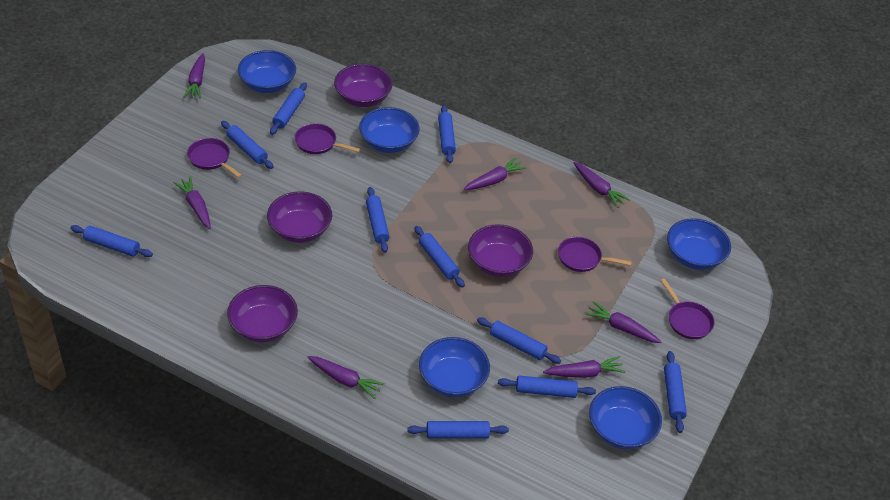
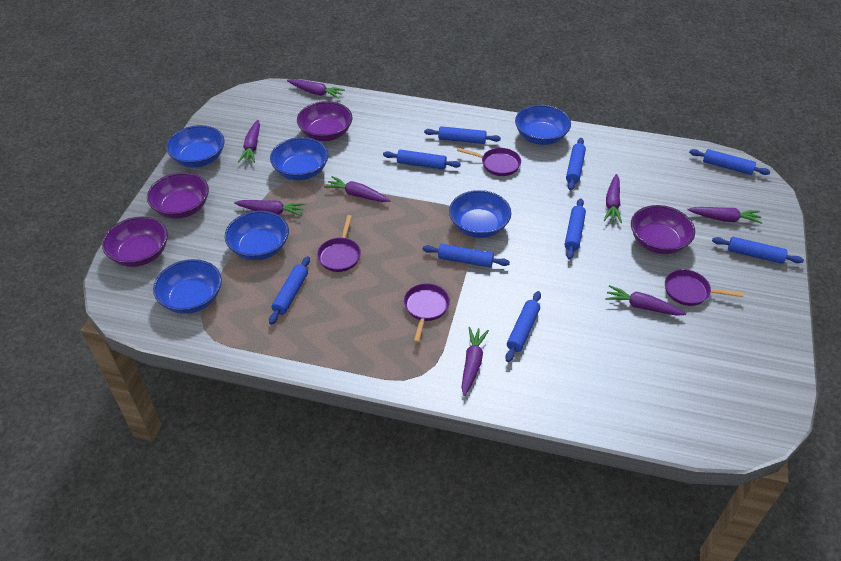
blue bowl: [238,50,296,93] [359,107,420,153] [419,337,490,397] [589,386,662,449] [667,218,731,270] = 5 -> [153,259,222,314] [166,125,225,167] [225,211,289,260] [270,137,328,180] [449,190,511,238] [515,105,571,145] = 6
blue rolling pin: [70,225,153,257] [221,121,273,169] [270,82,307,135] [366,187,390,253] [407,421,509,439] [414,226,465,288] [438,105,456,163] [477,317,561,364] [498,375,596,398] [664,351,687,433] = 10 -> [269,256,310,325] [383,150,461,169] [423,244,510,267] [424,126,501,144] [505,291,541,362] [565,198,586,260] [566,138,586,190] [689,149,770,175] [712,237,804,264] = 9
purple carrot: [173,176,211,229] [183,53,205,99] [307,356,385,399] [464,157,527,190] [543,356,625,378] [574,162,630,208] [585,301,661,343] = 7 -> [234,200,305,216] [238,120,260,163] [287,79,345,99] [324,176,391,202] [462,327,489,396] [604,174,622,223] [605,285,686,316] [687,207,762,224] = 8

